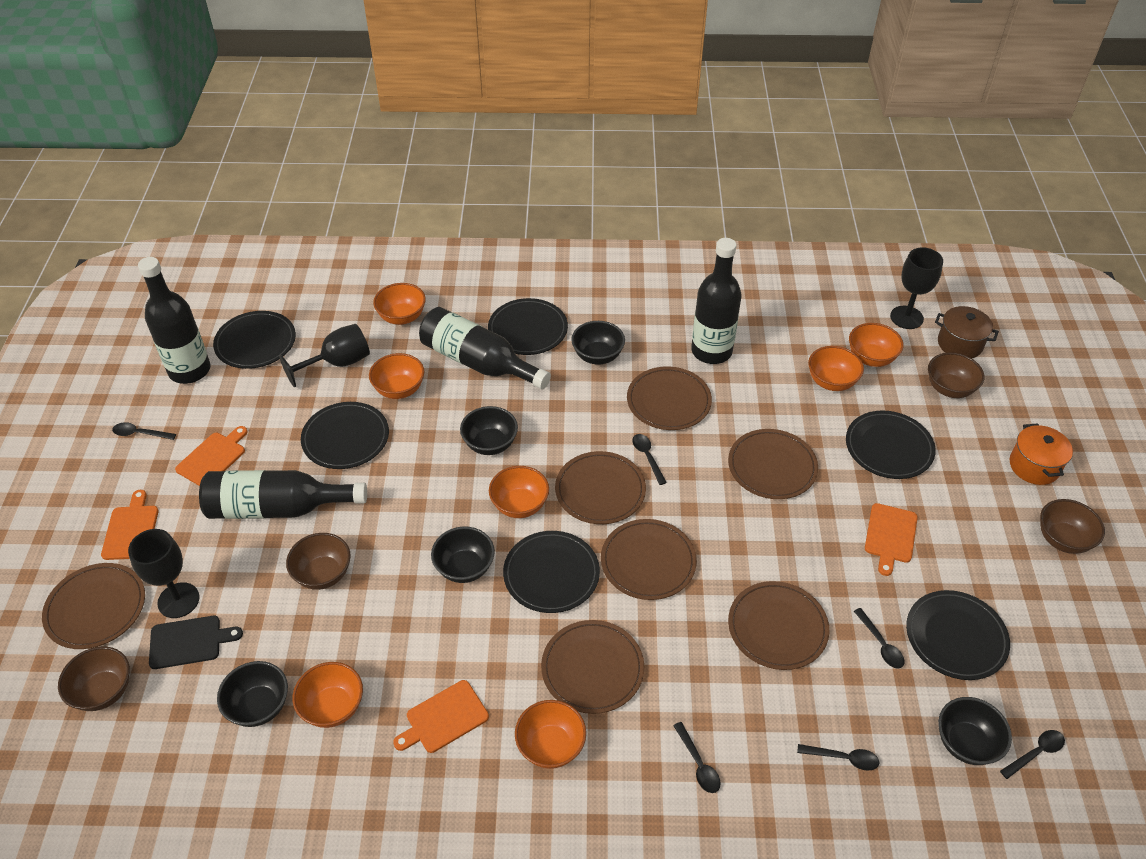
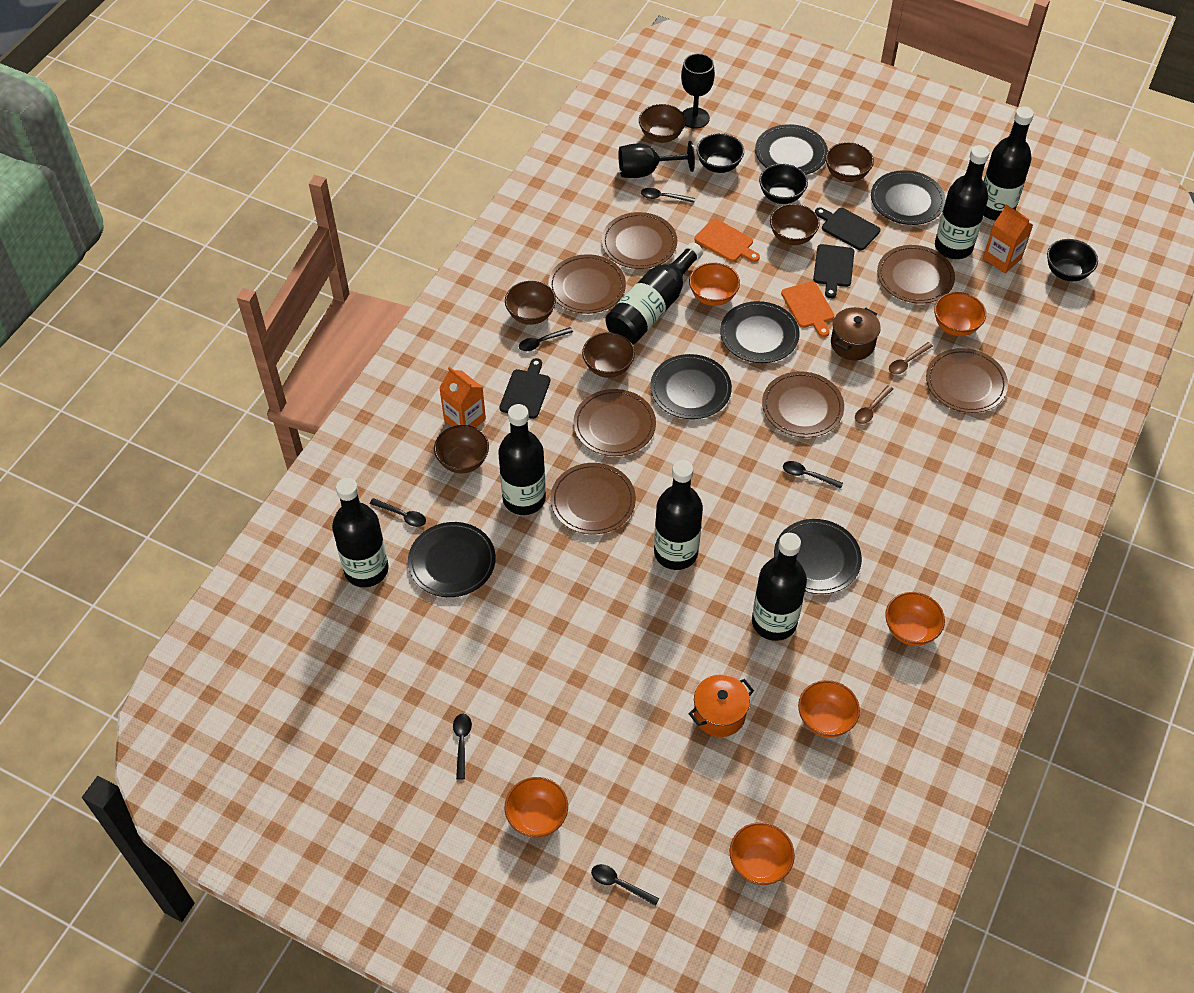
black bottle: [138,257,210,384] [199,470,367,519] [419,307,551,389] [691,238,742,364] = 4 -> [332,478,389,587] [498,404,546,515] [605,242,703,344] [654,460,703,570] [752,533,807,641] [935,145,989,259] [983,106,1034,221] = 7
black bowl: [217,661,288,727] [431,527,495,583] [460,406,518,455] [571,321,625,365] [938,697,1012,765] = 5 -> [697,133,744,173] [759,164,808,204] [1047,239,1098,281] = 3
black cutting board: [149,616,243,669] = 1 -> [499,358,550,419] [813,244,854,298] [815,207,880,251] = 3
black goblet: [128,529,199,618] [279,324,370,387] [890,247,943,329] = 3 -> [619,141,695,178] [681,53,715,129] = 2
brown bowl: [58,646,130,711] [286,533,351,590] [928,352,985,398] [1040,499,1105,554] = 4 -> [434,425,489,473] [505,281,556,325] [582,332,635,378] [639,104,686,143] [770,204,820,245] [826,142,874,182] = 6
brown spoon: none = 0 -> [855,385,893,424] [889,342,933,374] = 2
orange bowl: [293,662,363,728] [369,353,424,399] [373,283,426,325] [489,466,549,518] [515,700,586,769] [808,346,864,391] [849,323,904,367] = 7 -> [505,777,568,838] [689,263,740,306] [730,822,795,885] [798,680,860,737] [885,592,945,646] [934,292,986,336] = 6
orange carton: none = 0 -> [439,367,486,428] [983,204,1033,273] = 2
orange cutting board: [101,490,159,560] [175,426,248,486] [393,680,489,753] [865,503,918,576] = 4 -> [694,219,760,262] [781,281,834,337] = 2

